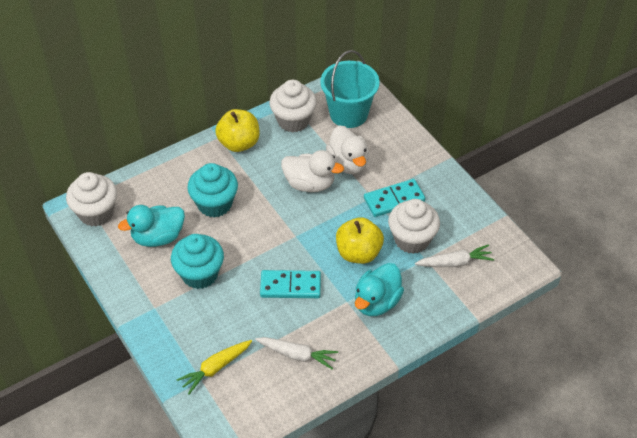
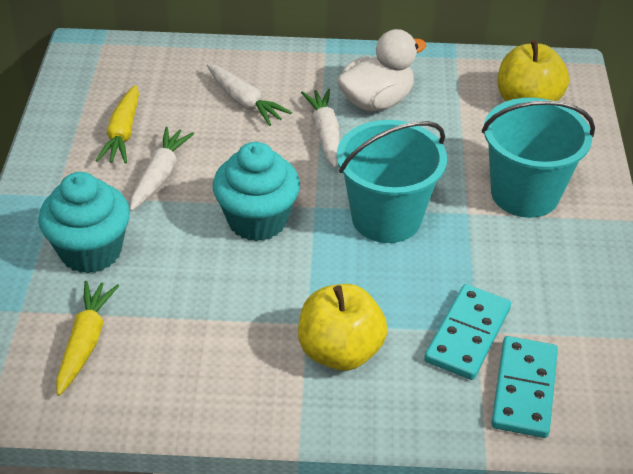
turquoise bucket: [320,50,380,128] = 1 -> [337,120,447,243] [482,98,595,218] = 2
turquoise duck: [118,205,185,247] [355,263,404,316] = 2 -> none = 0
white carrot: [255,337,338,370] [415,244,494,267] = 2 -> [130,127,194,211] [207,64,292,126] [301,89,340,168] = 3
white cupcake: [66,172,117,227] [269,80,317,132] [388,199,440,254] = 3 -> none = 0
white duck: [281,150,344,192] [326,125,369,174] = 2 -> [337,29,426,111] = 1
yellow carrot: [176,340,252,394] = 1 -> [56,281,119,396] [95,85,139,164] = 2

